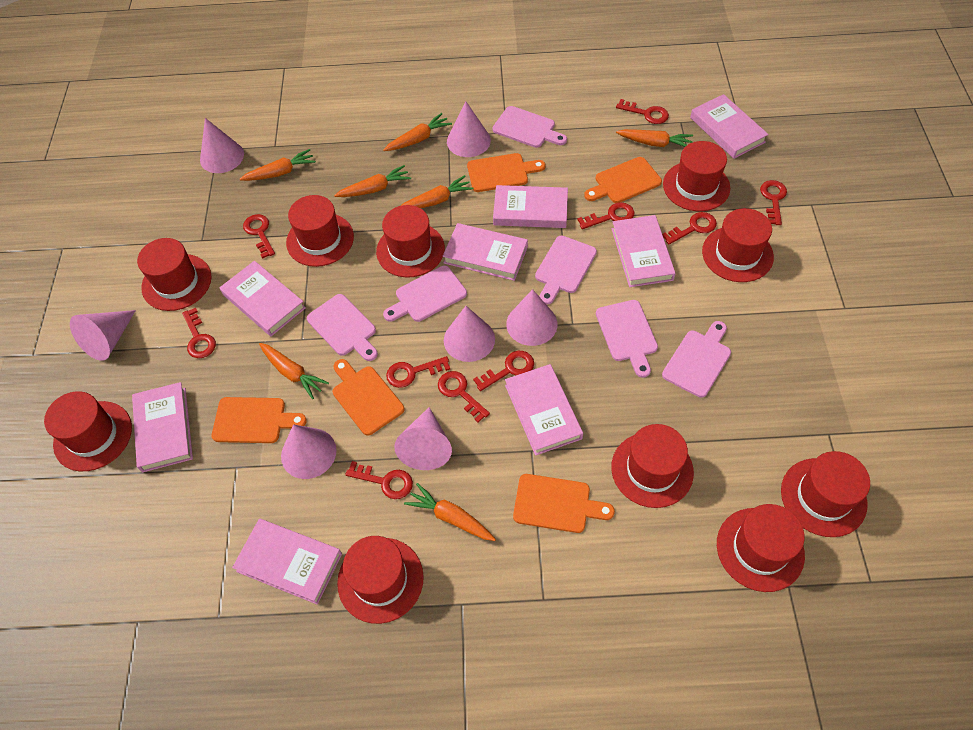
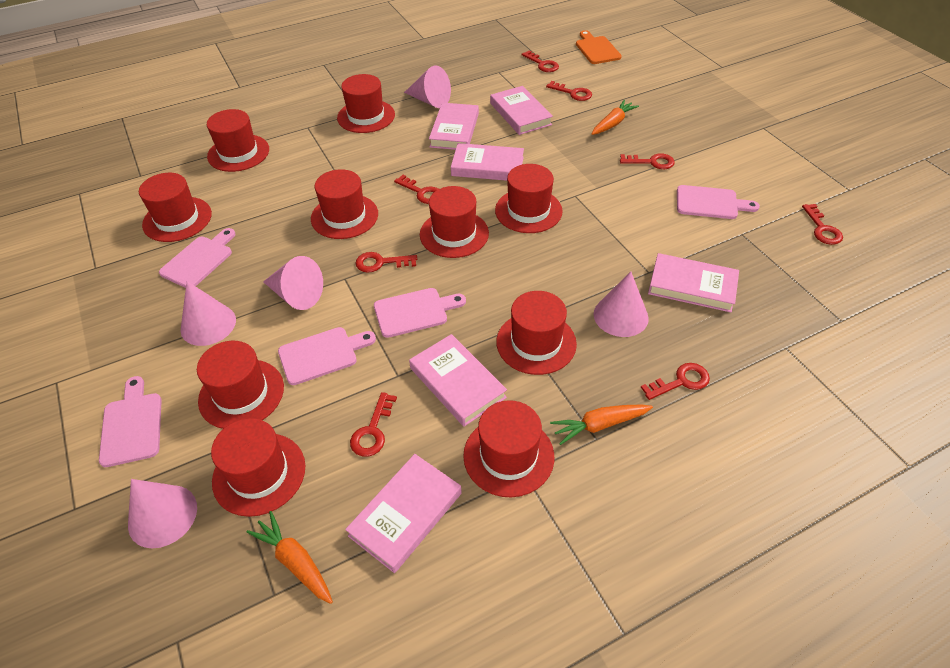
orange carrot: [240,149,316,181] [259,343,329,399] [334,165,411,197] [383,113,452,151] [401,175,473,208] [404,483,496,541] [616,129,693,147] = 7 -> [246,511,333,604] [550,405,653,445] [592,100,639,135] = 3
orange cutting board: [212,397,307,443] [333,359,404,436] [467,153,545,192] [513,474,615,533] [584,157,662,203] = 5 -> [576,30,622,64] = 1
pink book: [132,382,193,472] [220,261,306,336] [232,519,342,605] [443,223,528,281] [493,185,568,228] [505,364,583,456] [612,215,676,287] [690,94,769,159] = 8 -> [345,454,462,573] [409,334,507,427] [429,103,479,150] [451,143,524,181] [490,86,553,135] [648,253,739,312] = 6
pink cone: [70,310,136,361] [200,118,244,173] [281,424,337,479] [394,407,452,470] [444,306,495,362] [447,101,491,157] [506,289,558,346] = 7 -> [128,479,197,548] [181,281,236,346] [263,256,323,310] [404,66,451,108] [594,272,649,337] = 5
pink cutting board: [307,294,378,361] [383,266,467,322] [492,106,567,148] [535,236,597,305] [596,300,658,378] [662,321,731,398] = 6 -> [99,376,162,467] [159,228,235,288] [278,327,376,385] [374,288,466,338] [677,185,760,219] = 5
red key: [182,308,216,358] [243,214,275,259] [345,461,413,499] [386,356,450,388] [438,371,490,422] [473,351,534,391] [578,202,634,229] [616,99,669,124] [662,212,717,245] [760,180,787,225] = 10 -> [350,392,397,457] [355,252,417,273] [394,175,438,204] [522,50,559,72] [546,81,592,101] [620,153,675,169] [641,363,710,400] [802,204,843,245] = 8

